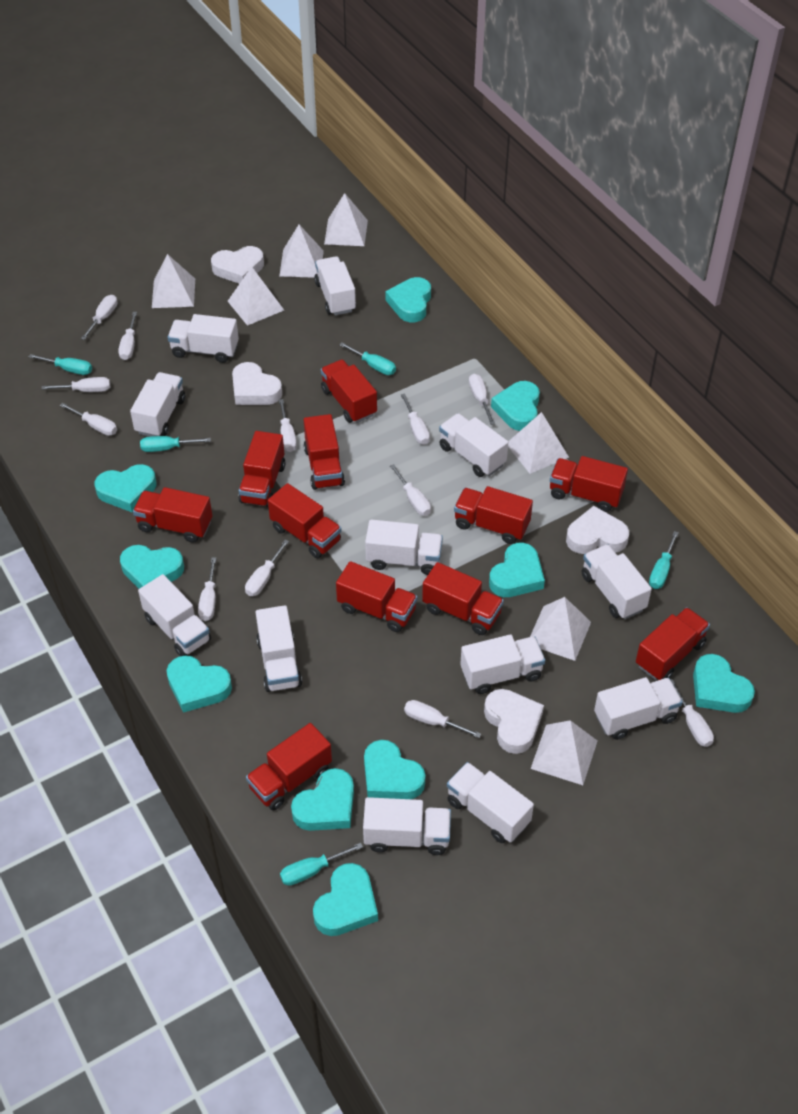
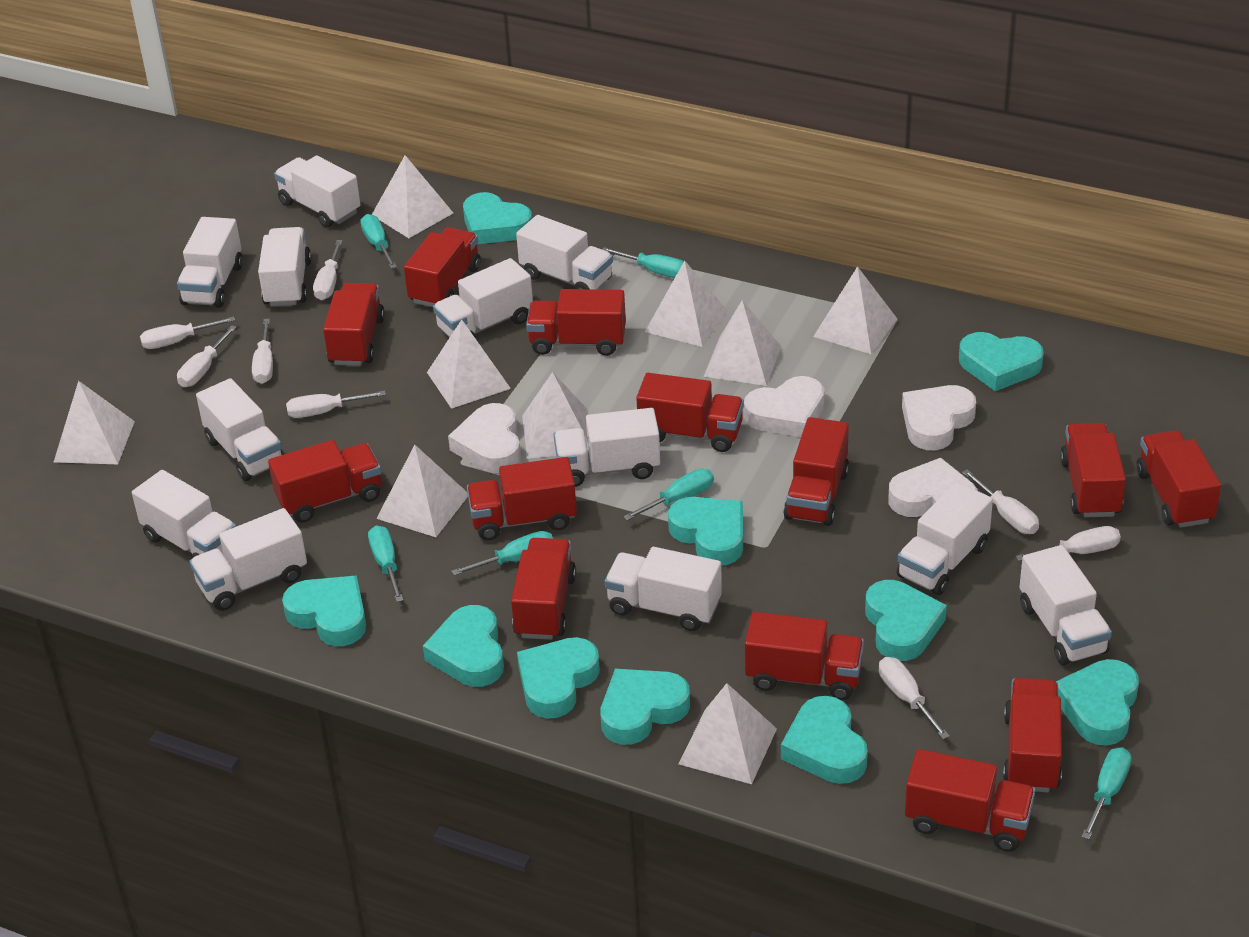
red truck: [133,487,212,543] [239,431,285,507] [246,723,332,810] [268,483,341,558] [304,414,345,490] [321,360,377,423] [336,561,417,632] [422,562,504,635] [454,486,533,544] [550,456,628,512] [636,607,710,680] = 11 -> [268,440,381,523] [323,283,385,366] [404,227,481,307] [467,457,577,540] [511,538,576,640] [526,289,626,356] [636,373,744,452] [745,612,864,700] [783,417,849,526] [905,749,1035,852] [1003,678,1062,792] [1060,423,1126,517] [1136,430,1221,528] = 13
turquoise screwdriver: [29,354,92,375] [140,436,211,452] [280,843,363,886] [339,342,396,375] [649,531,679,589] = 5 -> [360,214,397,269] [368,525,404,602] [452,531,553,576] [602,247,684,278] [623,469,714,521] [1081,747,1132,840] = 6
white pyramid: [152,254,195,308] [228,267,284,326] [279,225,324,278] [324,193,368,246] [508,412,569,474] [530,597,591,661] [531,720,597,785] = 7 -> [54,381,135,464] [372,155,453,238] [376,445,468,537] [427,320,511,409] [522,372,588,459] [645,260,727,347] [679,683,777,784] [704,300,781,386] [813,266,897,354] = 9
white screwdriver: [41,377,110,392] [60,403,117,436] [81,295,117,340] [118,312,137,360] [198,557,216,621] [245,540,289,596] [279,399,297,452] [390,464,431,516] [401,393,430,445] [404,700,481,738] [469,374,495,425] [670,679,714,747] = 12 -> [140,316,235,349] [177,325,237,387] [252,319,273,384] [286,390,386,418] [313,240,343,300] [879,657,950,739] [962,469,1039,534] [1016,526,1121,561] = 8

